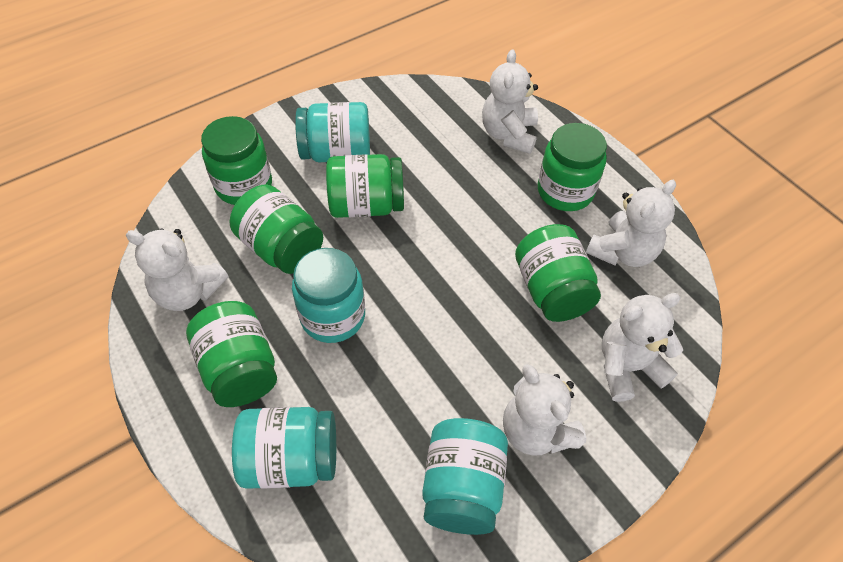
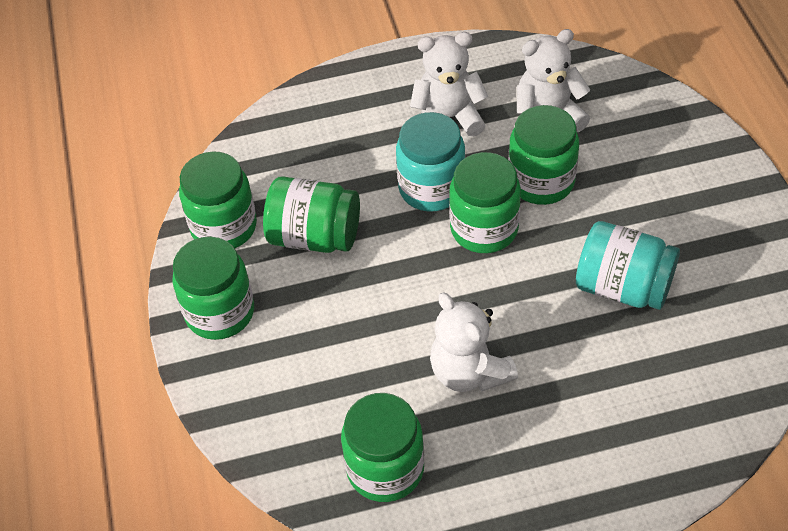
turquoise jar: [232,407,336,489] [292,248,365,343] [295,102,370,162] [422,418,508,535] = 4 -> [396,112,465,211] [576,221,680,310] = 2
white teddy bear: [126,229,228,311] [482,50,538,154] [503,364,586,456] [586,180,676,267] [602,293,683,402] = 5 -> [410,32,488,137] [430,292,518,392] [517,29,590,132] = 3

